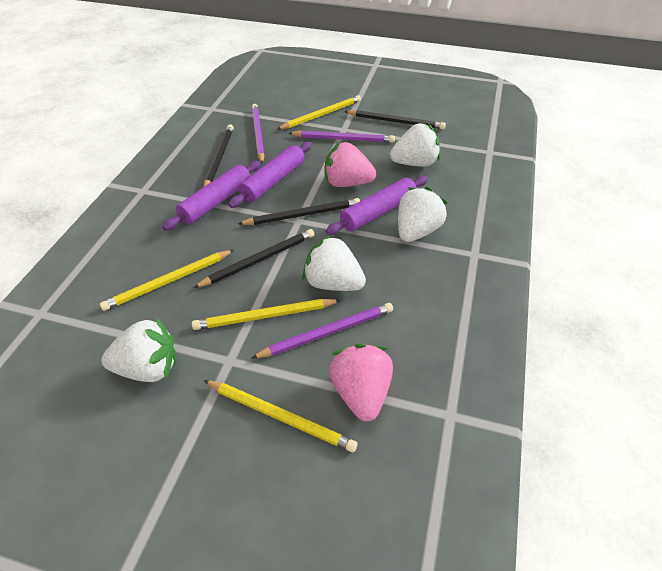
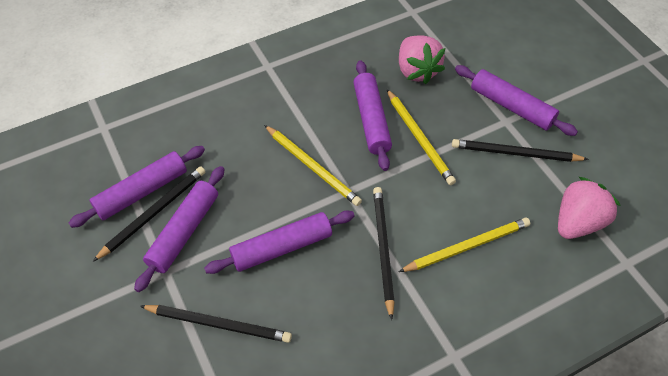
purple pencil: [252,104,265,164] [252,303,393,358] [289,130,395,143] = 3 -> none = 0
purple rolling pin: [162,161,261,231] [229,142,312,208] [326,176,428,235] = 3 -> [69,146,205,228] [134,166,224,292] [204,211,355,274] [353,60,392,171] [455,65,578,136] = 5
white strawberry: [101,317,177,382] [303,235,366,291] [390,123,440,167] [398,187,448,242] = 4 -> none = 0
yellow pencil: [100,250,234,311] [192,299,341,330] [204,380,357,453] [277,95,361,130] = 4 -> [264,125,362,206] [387,89,456,185] [399,217,530,272] = 3

